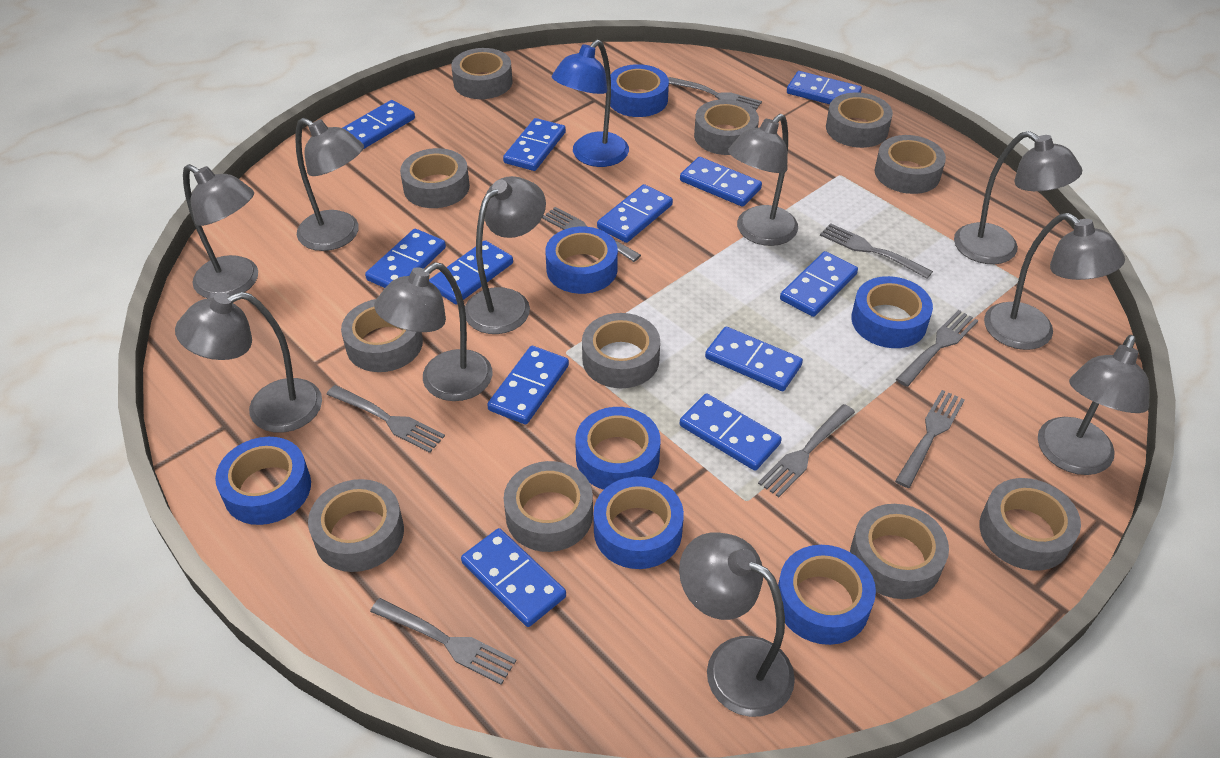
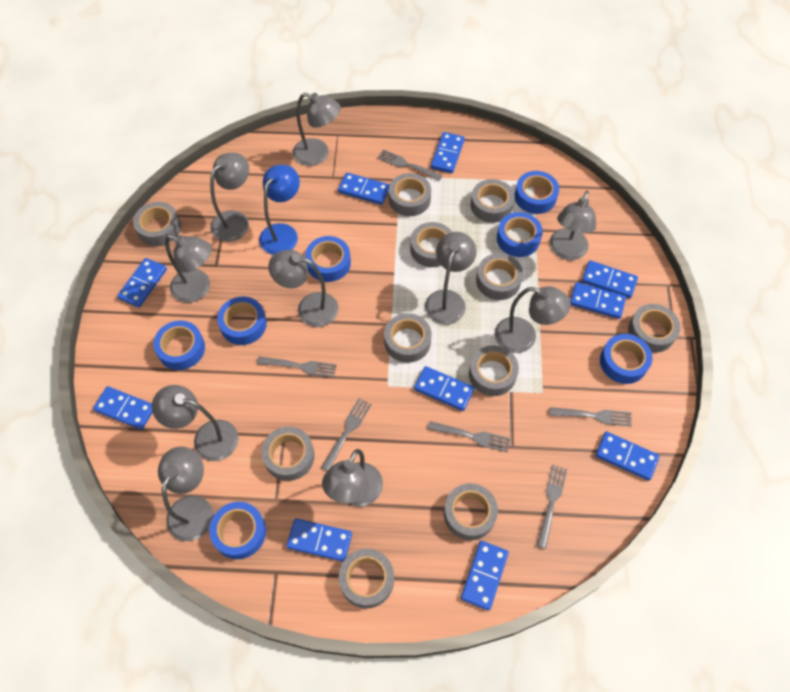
blue domino: [343,100,415,149] [365,229,446,288] [429,240,513,304] [461,528,566,627] [487,346,569,425] [503,118,566,171] [597,184,673,243] [680,157,762,207] [680,393,782,471] [705,327,803,391] [780,251,858,317] [787,71,862,104] = 12 -> [93,386,152,430] [117,258,167,307] [286,518,352,562] [338,173,389,205] [414,366,474,411] [431,132,465,173] [461,541,509,611] [570,282,626,319] [582,260,638,298] [595,431,660,481] = 10
grey fork: [326,385,445,453] [370,598,517,685] [542,207,641,262] [668,77,762,111] [758,404,855,497] [820,223,933,279] [895,390,965,488] [896,310,978,387] = 8 -> [257,357,337,378] [321,398,372,471] [377,149,442,181] [427,421,510,453] [537,464,567,549] [550,407,632,427] = 6

